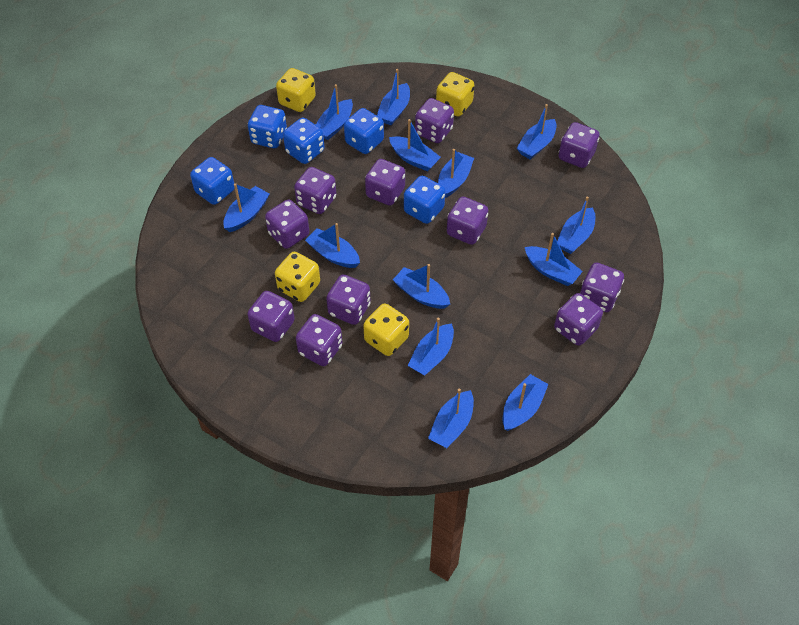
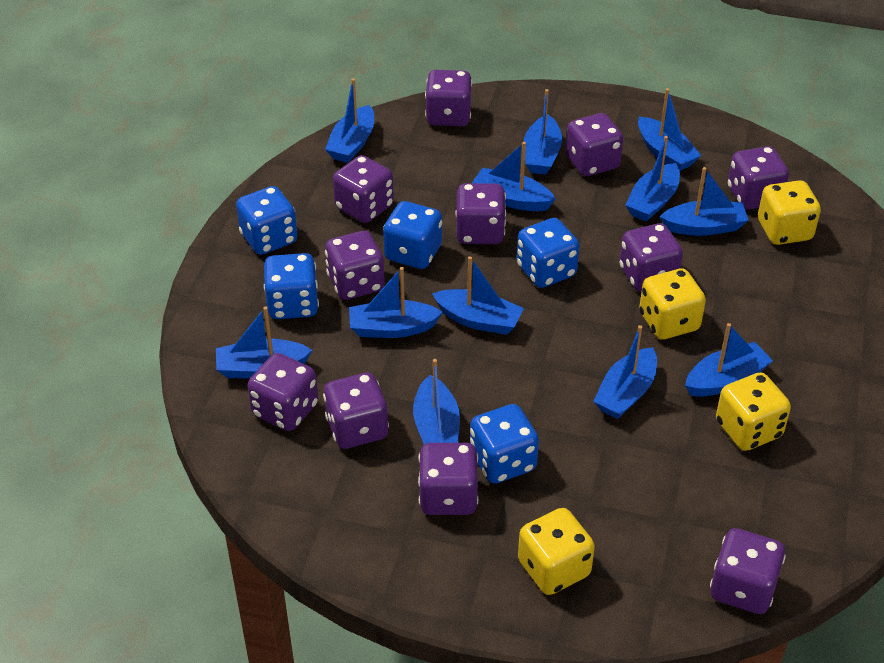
blue boat: [223,183,269,232] [305,223,360,268] [316,84,353,140] [377,69,410,125] [389,119,441,171] [393,264,450,309] [407,318,454,376] [428,388,474,448] [438,149,474,198] [503,374,549,431] [516,104,557,160] [525,233,583,286] [557,197,595,254] = 13 -> [216,306,312,379] [325,78,374,163] [349,267,443,338] [413,359,460,444] [432,256,524,335] [472,142,556,211] [524,89,562,175] [593,325,657,419] [625,136,680,222] [638,88,702,171] [660,167,749,236] [685,323,773,397] = 12

